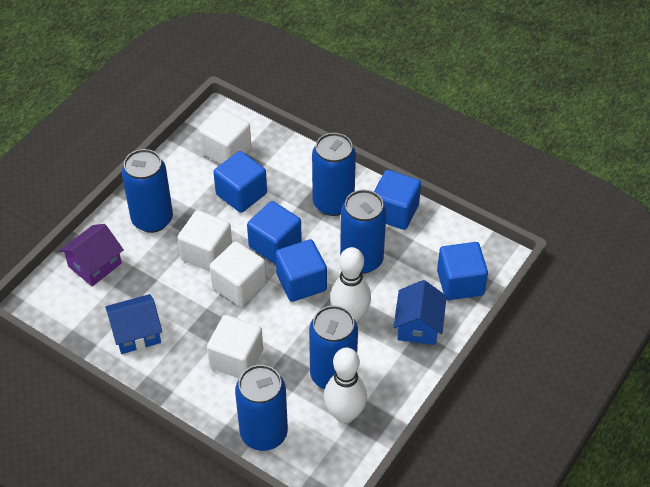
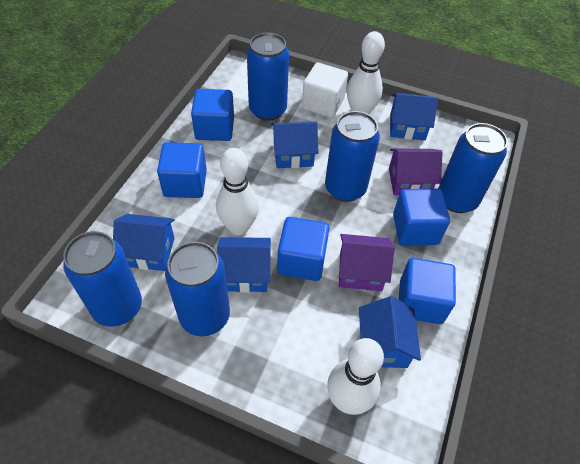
blue house: [105,294,162,354] [393,280,447,345] = 2 -> [113,214,175,271] [217,237,271,293] [271,122,318,168] [359,296,421,368] [390,93,438,140] = 5
purple house: [59,224,124,287] = 1 -> [339,234,395,291] [389,149,443,195] = 2
white bowling pin: [324,348,367,423] [330,247,371,323] = 2 -> [216,148,259,235] [327,338,384,415] [347,31,385,114] = 3
white cube: [177,210,232,271] [199,109,251,164] [207,315,263,378] [210,241,266,307] = 4 -> [302,63,348,118] = 1

